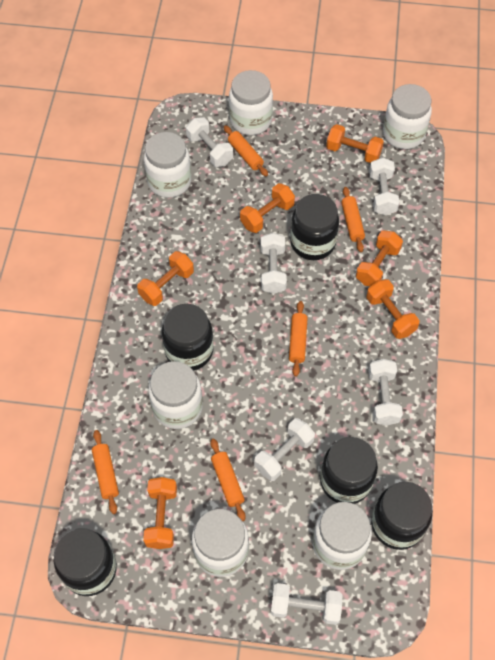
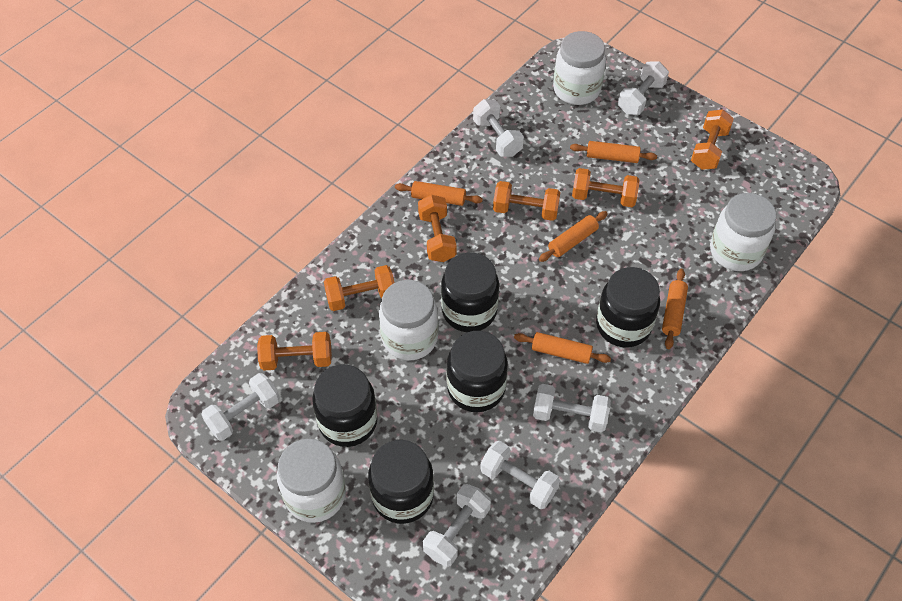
white jar: [144,132,191,198] [149,361,203,429] [192,509,249,577] [229,70,273,135] [313,502,372,570] [383,84,432,149] = 6 -> [277,439,346,523] [379,280,439,360] [553,31,606,105] [710,193,777,271] = 4

